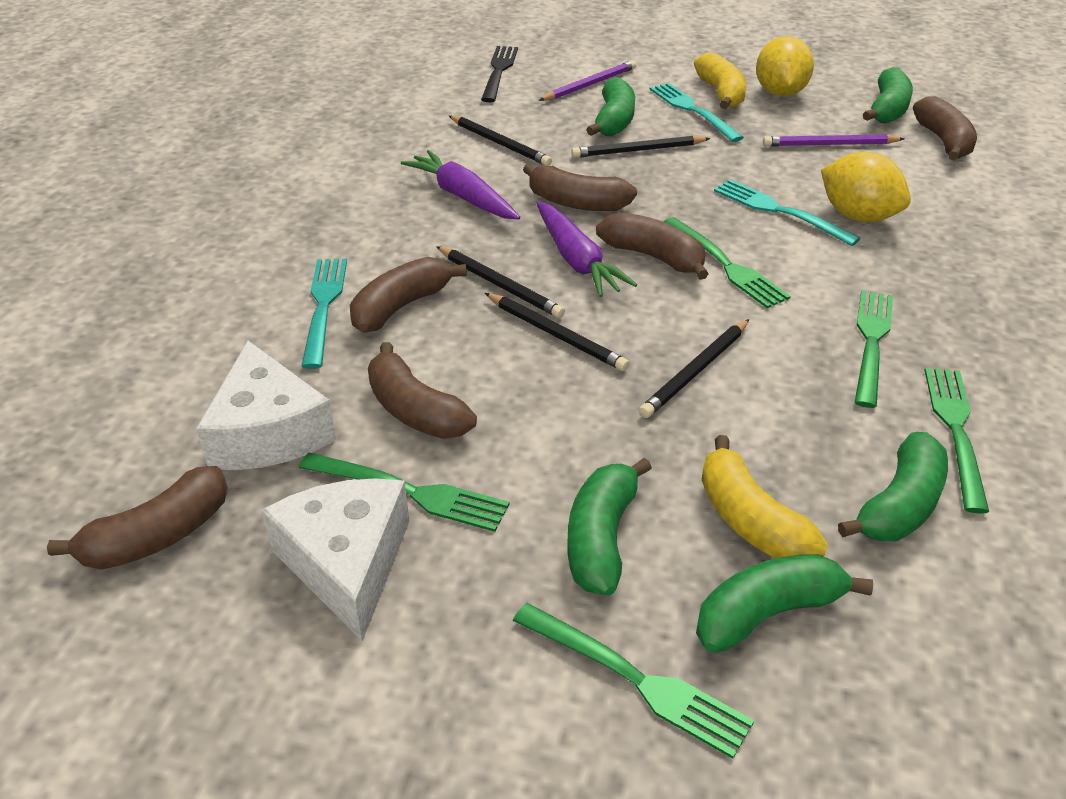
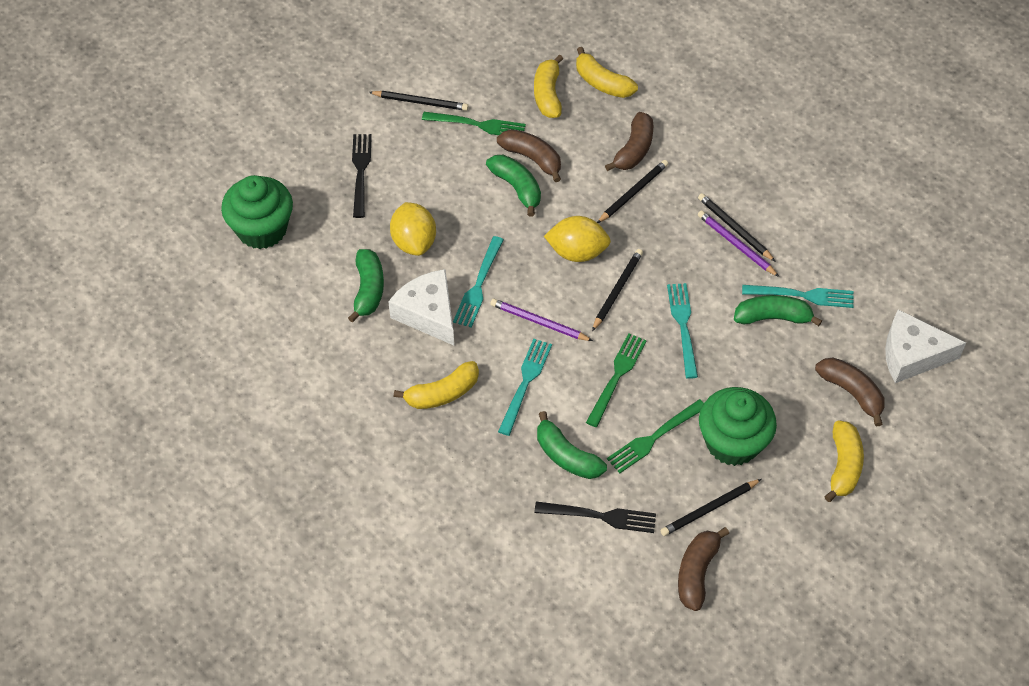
black fork: [481,46,518,102] = 1 -> [352,134,372,218] [534,501,656,533] = 2
brown banana: [47,466,228,570] [350,257,467,333] [368,342,477,439] [523,164,637,211] [596,212,709,280] [913,96,977,161] = 6 -> [497,129,561,182] [605,112,653,171] [678,527,729,611] [815,358,885,426] = 4
green banana: [568,458,652,596] [586,77,635,136] [696,554,873,652] [838,432,948,541] [863,67,913,124] = 5 -> [348,249,384,323] [486,155,541,217] [537,411,607,479] [734,295,822,326] = 4
green cupcake: none = 0 -> [221,175,293,249] [699,387,777,466] = 2
green fork: [299,453,509,532] [513,603,754,759] [663,217,791,308] [854,290,893,408] [924,368,989,514] = 5 -> [422,112,526,135] [586,333,647,427] [607,399,704,473] = 3
purple carrot: [401,150,520,220] [536,201,637,297] = 2 -> none = 0
turquoise fork: [301,259,347,369] [649,83,744,142] [714,179,861,246] = 3 -> [453,236,504,328] [498,339,552,436] [667,283,698,379] [742,285,854,308] = 4
yellow banana: [694,52,746,109] [702,435,828,558] = 2 -> [394,361,479,409] [534,55,563,118] [576,47,638,98] [824,420,864,502] = 4

